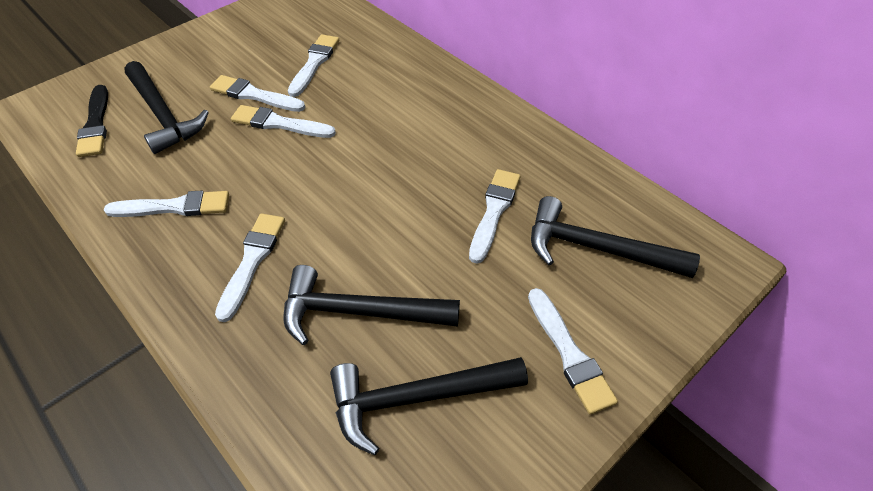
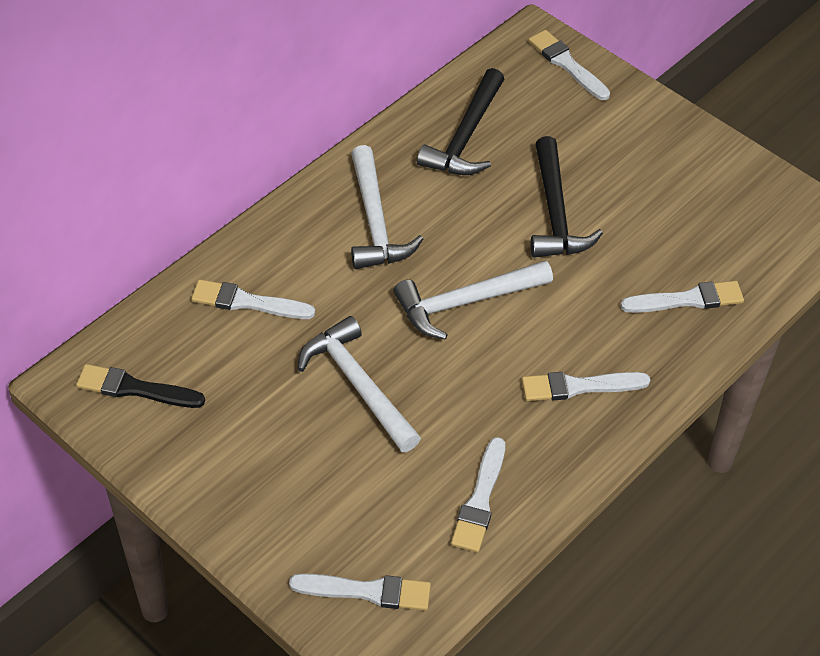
black hammer: [124,61,209,154] [283,265,460,345] [330,357,528,455] [531,196,700,278] = 4 -> [417,68,504,175] [531,136,603,258] = 2
white brush: [104,191,229,217] [210,75,305,112] [215,213,285,322] [231,105,336,138] [288,34,339,97] [469,169,520,264] [528,288,618,415] = 7 -> [191,279,315,319] [289,573,431,611] [451,437,505,553] [522,372,650,401] [528,30,610,100] [620,281,744,313] = 6
white hammer: none = 0 -> [298,316,421,452] [351,145,423,269] [394,261,553,340] = 3

